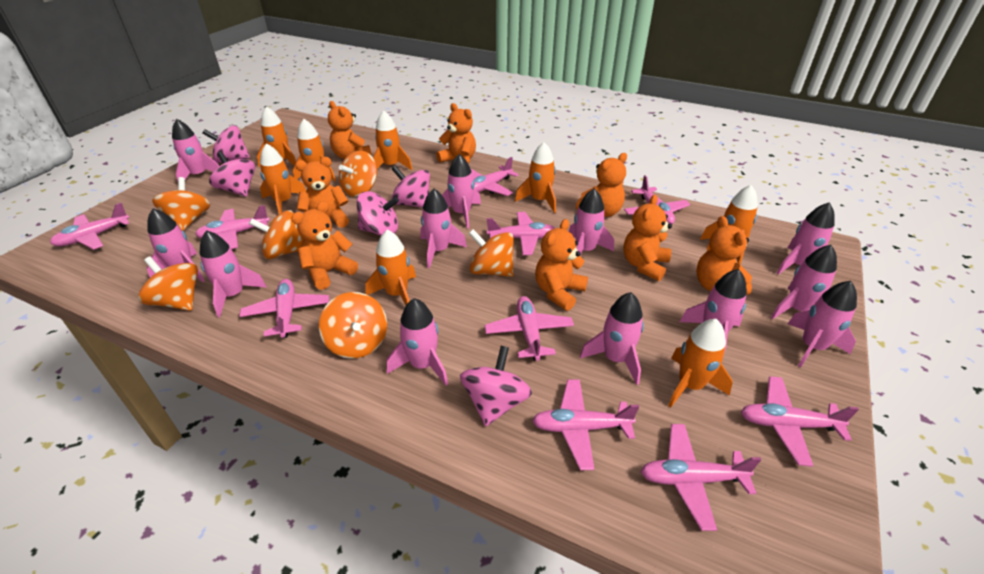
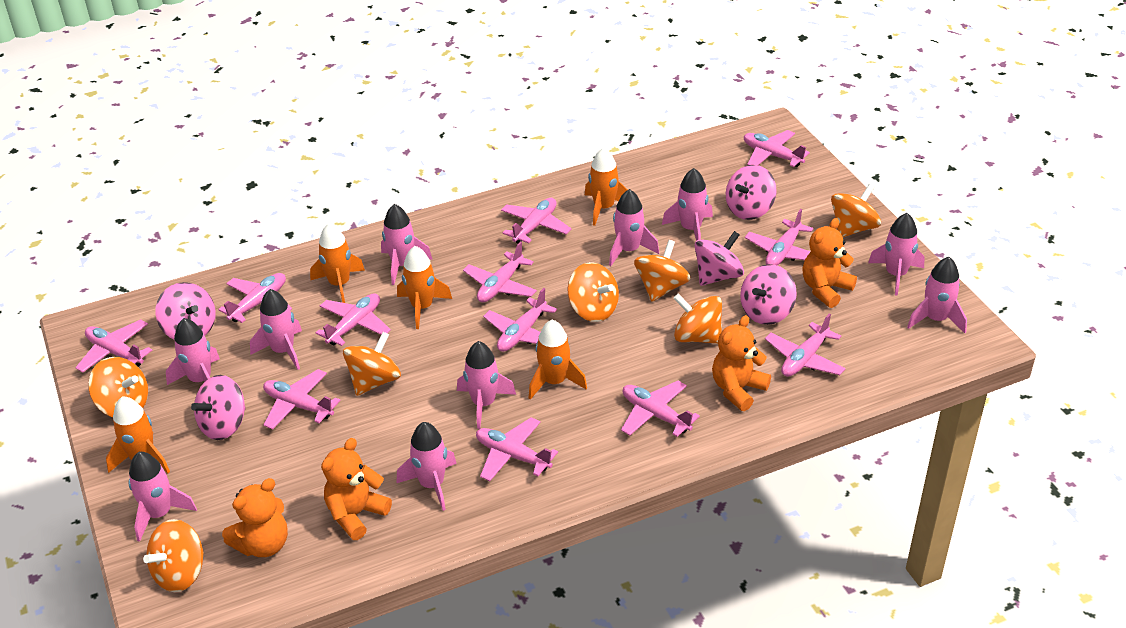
orange rocket: [257,106,296,167] [260,143,306,214] [292,119,336,182] [365,230,416,306] [373,110,412,170] [515,142,556,213] [668,319,733,408] [700,185,758,265] = 8 -> [106,396,170,473] [310,223,365,303] [397,246,452,329] [529,319,587,400] [585,148,628,226] = 5
orange spinning top: [138,256,198,311] [152,177,210,231] [249,210,304,259] [319,292,387,358] [339,151,377,197] [469,229,514,277] = 6 -> [88,357,148,417] [143,519,204,592] [343,332,401,396] [568,262,619,322] [634,240,691,301] [673,294,722,344] [831,184,881,237] = 7
orange teddy bear: [291,202,358,290] [295,157,349,228] [328,101,372,159] [436,103,476,164] [535,219,588,311] [576,153,627,217] [623,195,672,281] [696,216,752,295] = 8 -> [222,478,288,557] [321,438,392,540] [712,315,771,411] [802,218,857,308] = 4
pink plane: [50,203,129,250] [195,205,270,249] [239,279,329,338] [470,157,519,196] [485,296,574,361] [486,212,555,255] [532,380,639,470] [624,175,690,225] [641,424,761,531] [741,376,859,467] = 10 -> [75,319,153,373] [218,273,292,323] [263,369,341,430] [316,293,391,346] [463,241,537,302] [476,417,558,481] [483,288,557,352] [501,198,572,244] [621,381,700,437] [744,130,810,167] [745,209,813,266] [765,313,846,377] = 12
pink rocket: [147,208,205,282] [172,119,219,181] [200,230,267,317] [387,298,448,386] [420,189,467,268] [442,154,481,228] [569,188,614,255] [580,292,644,385] [680,269,747,353] [771,245,837,319] [777,202,835,275] [788,281,857,367] = 12 -> [129,452,197,542] [166,318,220,385] [250,289,302,370] [381,204,433,285] [396,422,457,511] [457,341,516,429] [609,189,659,266] [662,168,713,241] [868,213,925,296] [907,257,967,333] = 10

